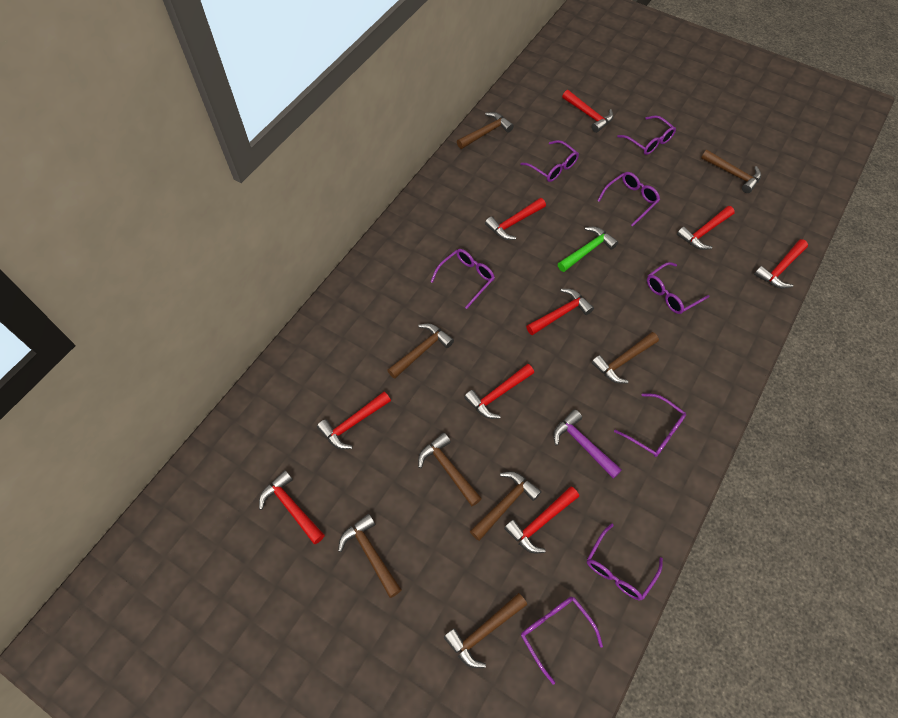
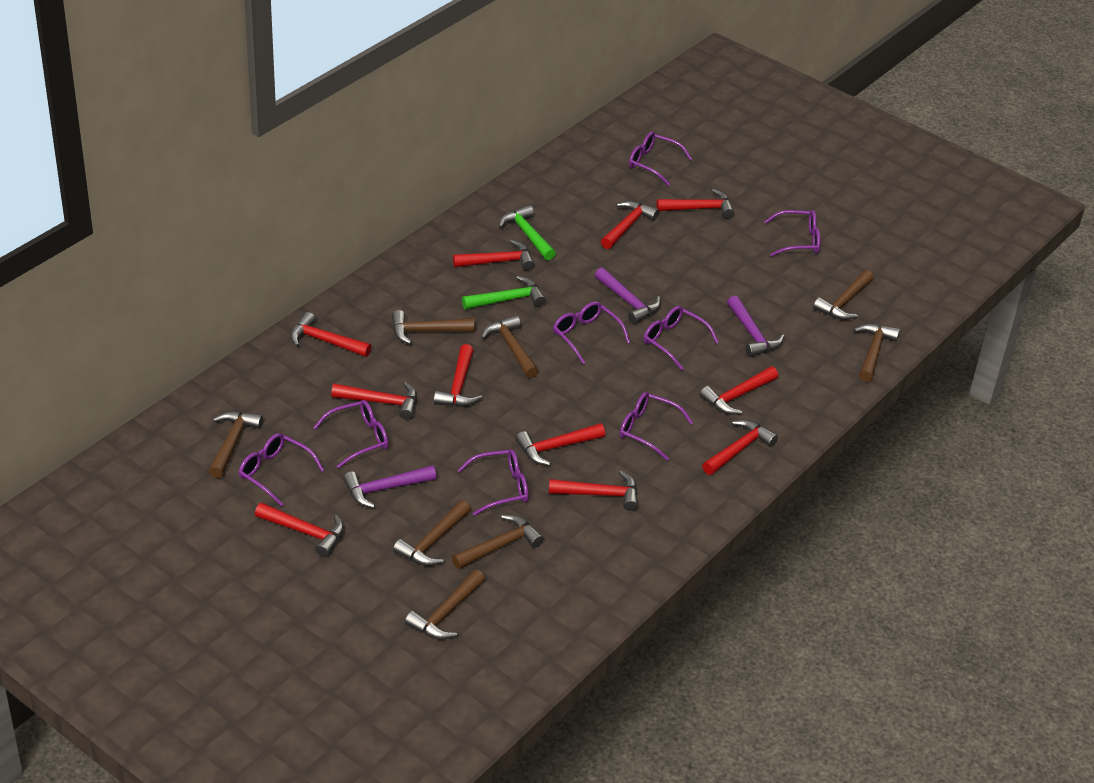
green hammer: [558,227,618,272] = 1 -> [462,276,546,310] [498,205,556,260] = 2
purple hammer: [553,409,622,479] = 1 -> [343,465,437,508] [595,267,661,324] [727,296,784,357] = 3
red hammer: [259,470,325,544] [317,391,391,449] [464,364,534,419] [485,198,546,240] [504,486,579,553] [526,289,594,335] [562,90,613,133] [677,206,735,250] [754,239,808,289] = 9 -> [255,503,344,557] [290,312,372,357] [331,382,417,420] [434,344,482,407] [453,239,535,271] [516,423,605,466] [549,471,638,511] [601,201,659,249] [656,189,734,219] [700,366,778,415] [702,420,778,475] = 11

